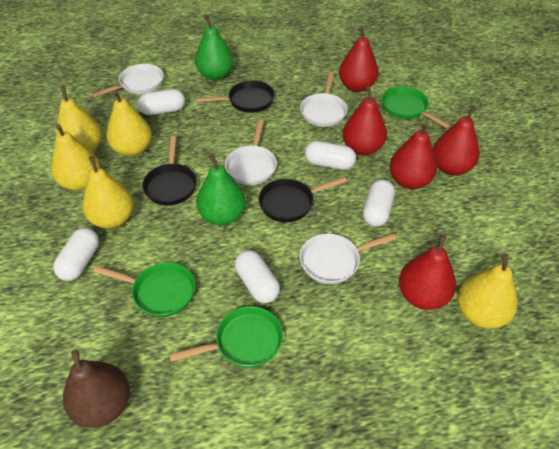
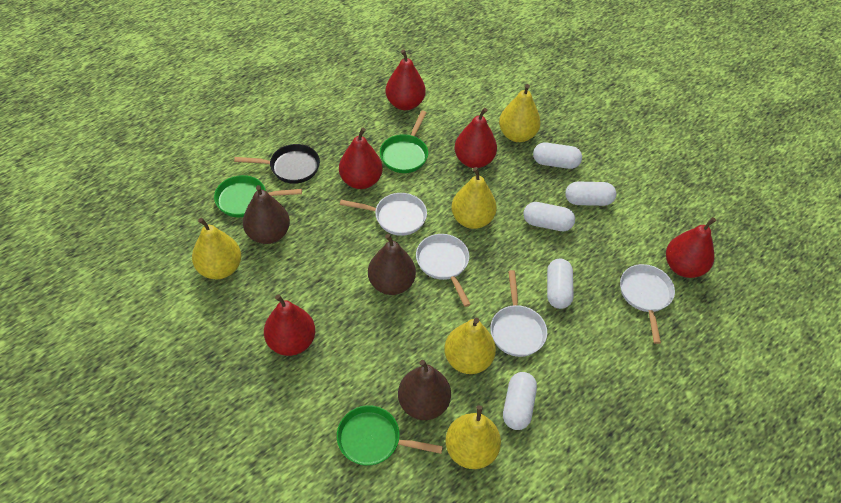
black pan: [142,136,196,205] [196,81,274,113] [259,176,347,222] = 3 -> [234,144,320,184] = 1
brown pear: [63,350,130,428] = 1 -> [243,185,290,244] [368,234,416,295] [398,360,451,420] = 3
green pear: [195,15,234,80] [196,154,246,225] = 2 -> none = 0

